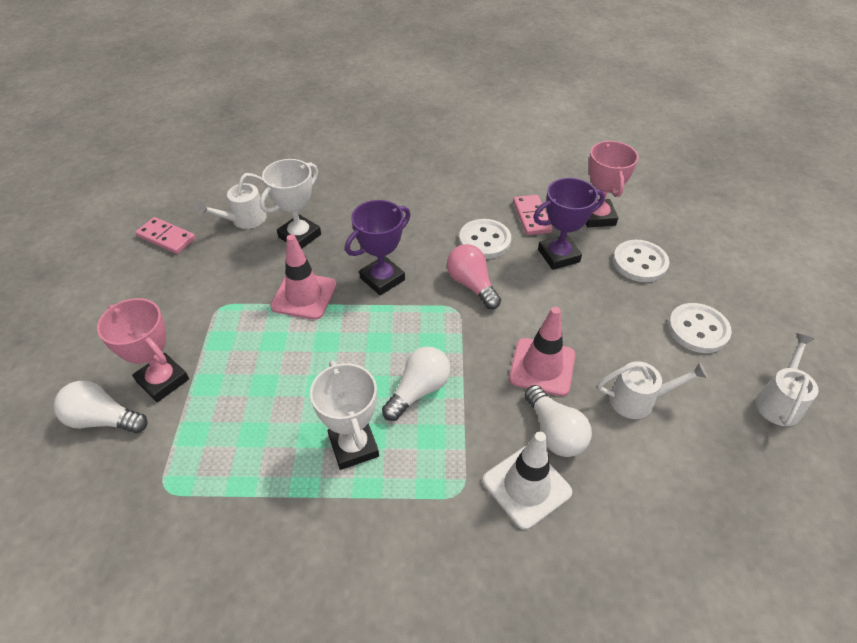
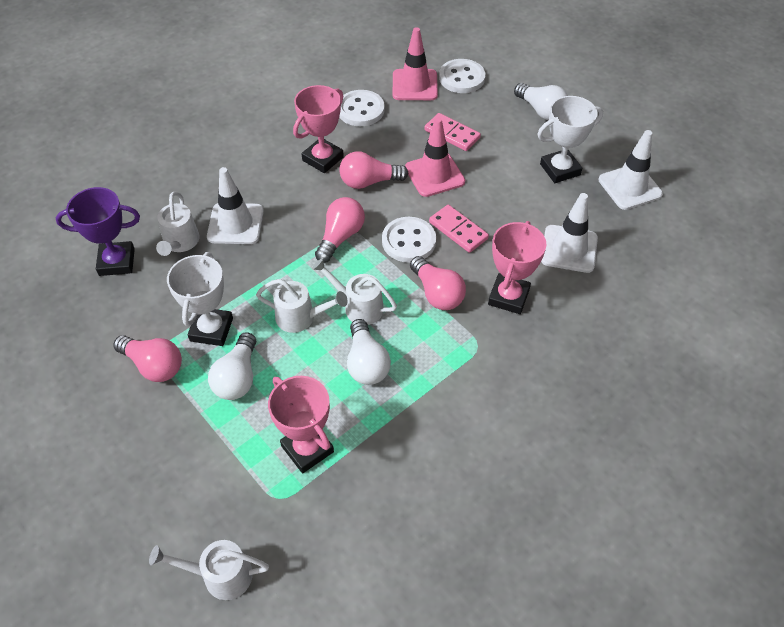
pink light bulb: [447,244,501,309] = 1 -> [113,335,182,382] [315,197,365,263] [339,151,409,189] [410,256,466,310] = 4
pink trophy: [97,298,189,402] [586,141,638,227] = 2 -> [268,376,334,473] [293,85,344,173] [488,221,546,314] = 3
purple trophy: [345,200,411,295] [533,178,605,270] = 2 -> [56,187,140,276] = 1
white traffic cone: [483,432,572,530] = 1 -> [207,167,264,244] [541,193,598,273] [598,130,663,210] = 3
white watering can: [196,173,269,229] [598,361,708,419] [756,333,818,426] = 3 -> [149,540,269,600] [156,192,200,256] [256,279,348,333] [312,258,397,325] = 4

